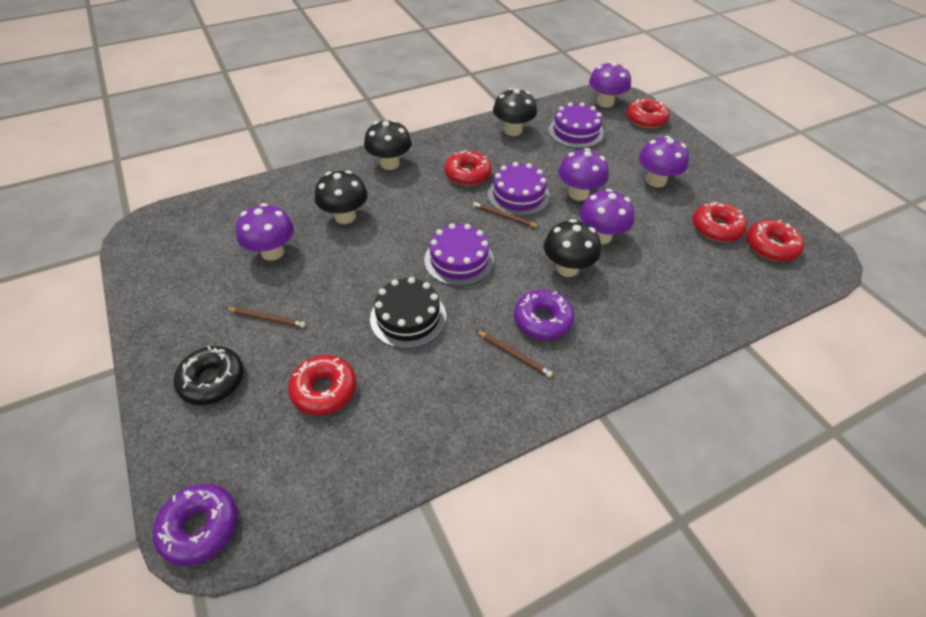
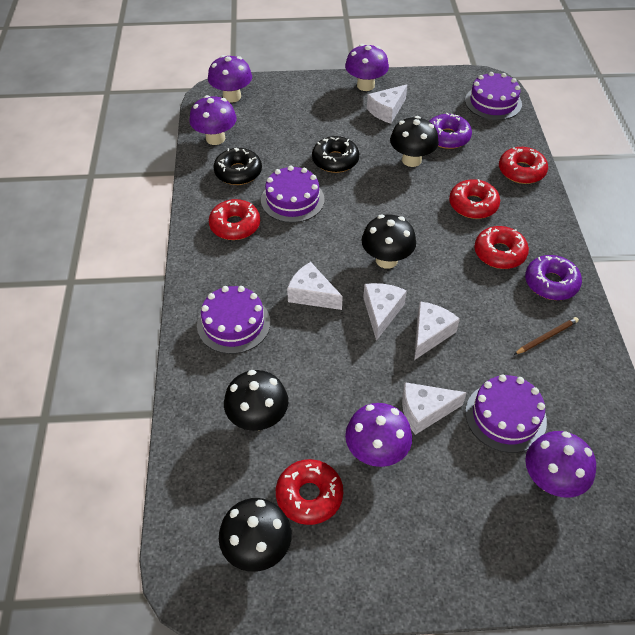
black cake: [370,277,446,349] = 1 -> none = 0
black donut: [174,346,244,405] = 1 -> [213,148,262,185] [312,136,359,173] = 2
brown pencil: [226,307,306,328] [473,202,540,228] [476,330,553,377] = 3 -> [514,317,579,355] = 1
purple cake: [424,223,494,286] [487,162,550,216] [548,102,604,148] = 3 -> [197,286,270,354] [261,165,325,223] [465,72,522,120] [465,375,547,453] = 4
white cheese: none = 0 -> [287,262,343,310] [363,283,407,341] [367,84,407,123] [402,382,467,435] [414,301,460,360] = 5

